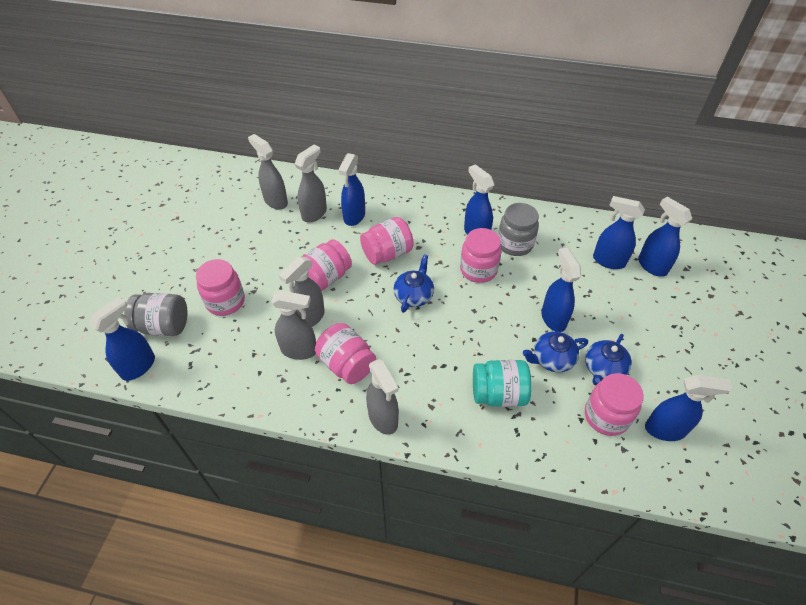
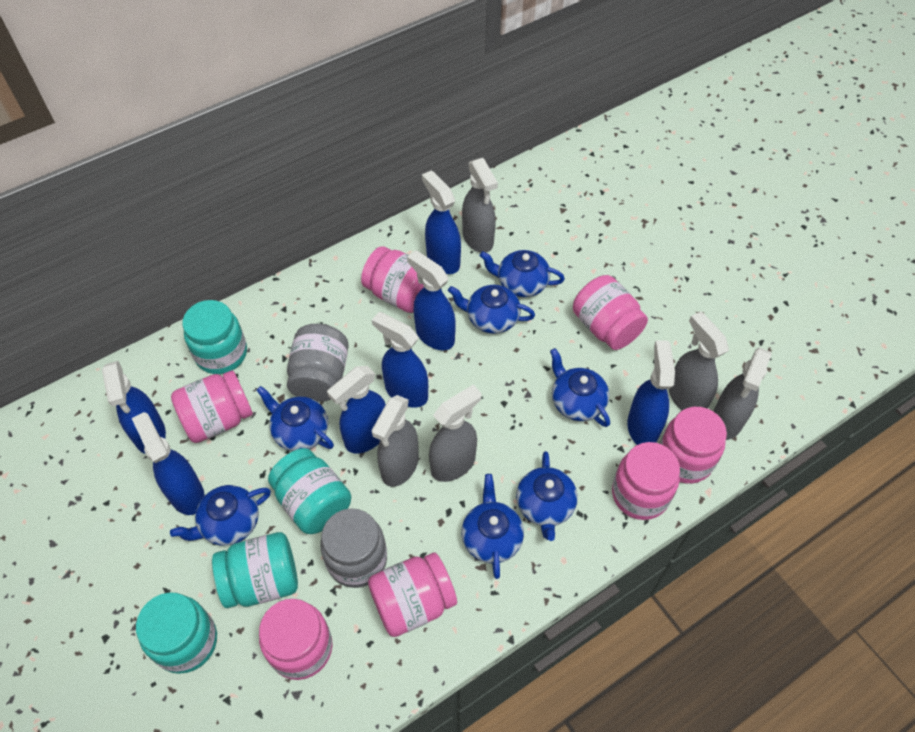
blue teapot: [393,254,434,313] [523,331,588,372] [585,334,632,385] = 3 -> [170,485,271,546] [256,386,334,451] [448,285,535,334] [461,474,524,579] [480,250,565,297] [516,451,578,541] [550,348,610,427] = 7
pink jar: [196,259,245,316] [302,239,352,291] [315,323,376,384] [360,217,414,265] [460,228,502,283] [585,373,644,436] = 6 -> [171,370,253,443] [259,599,332,680] [361,247,424,313] [368,552,457,637] [573,275,648,350] [612,442,680,520] [660,407,727,484] = 7
turquoise jar: [473,360,532,407] = 1 -> [136,592,217,674] [182,300,247,374] [212,532,298,608] [268,448,351,534] = 4

